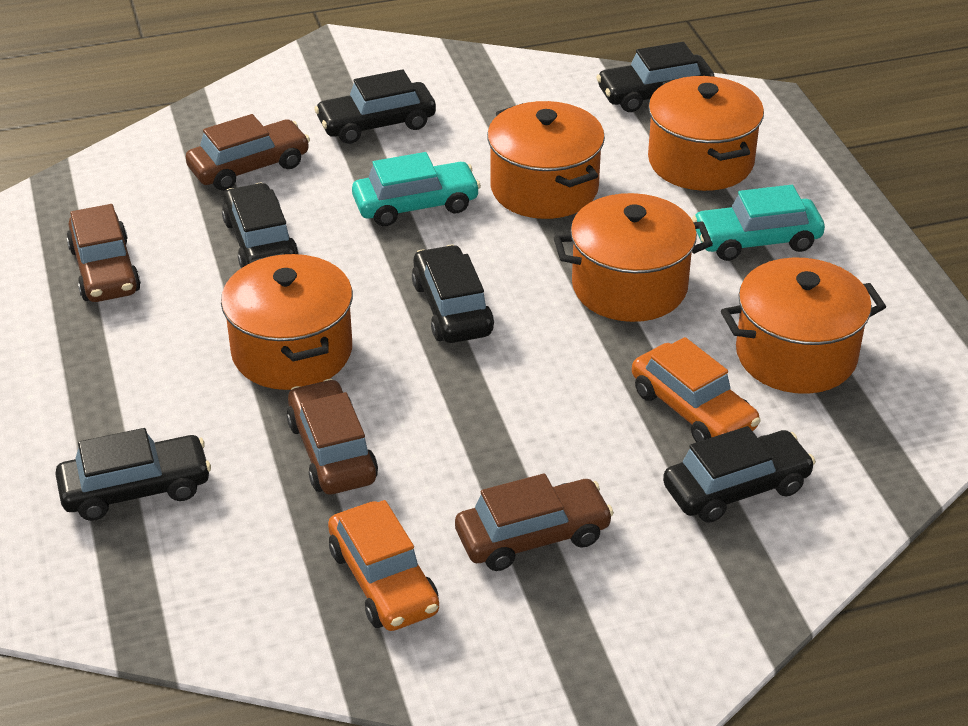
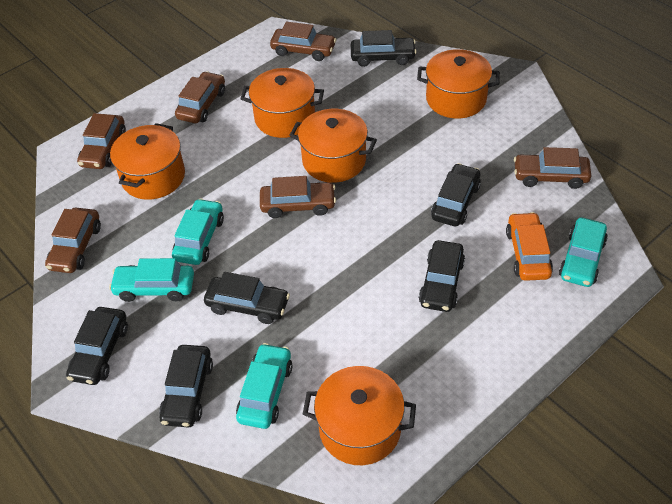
brown car: [66,204,141,302] [186,114,310,191] [287,379,378,494] [455,473,614,571] = 4 -> [45,208,101,273] [77,113,126,169] [175,71,225,123] [260,176,336,218] [270,22,336,61] [514,147,591,189] = 6
orange car: [328,500,439,631] [632,337,761,442] = 2 -> [506,212,553,281] = 1
turquoise car: [352,152,481,226] [692,185,825,261] = 2 -> [109,258,194,302] [172,198,224,265] [236,343,293,429] [559,217,608,287] = 4

